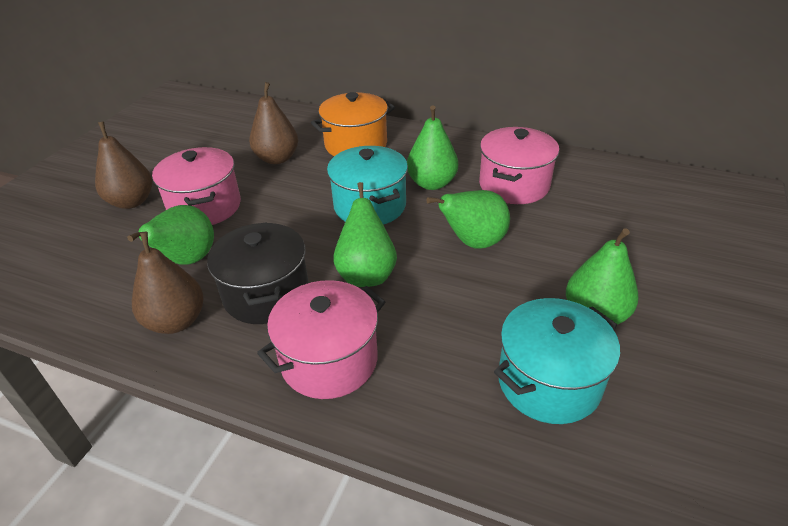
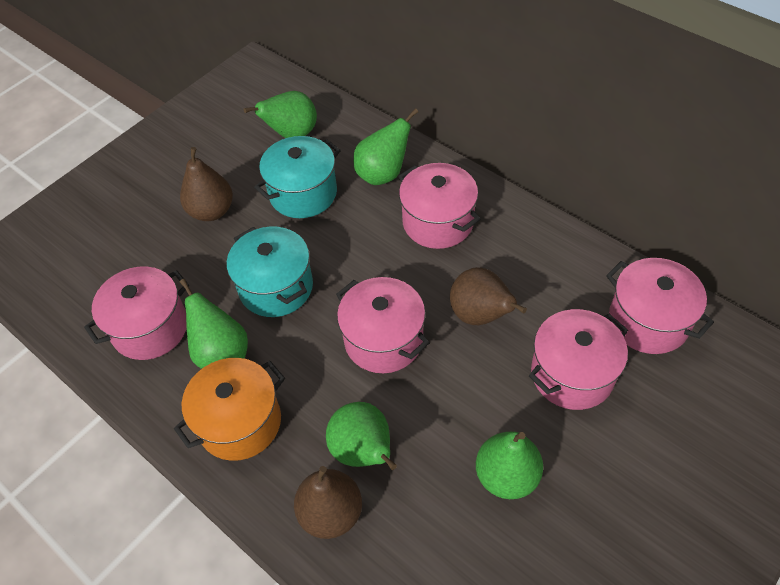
black pot: [207,222,309,324] = 1 -> none = 0
pink pot: [152,147,241,225] [257,280,385,399] [479,127,559,204] = 3 -> [84,266,189,360] [336,277,429,373] [398,163,481,249] [529,309,628,410] [606,258,714,354] = 5

